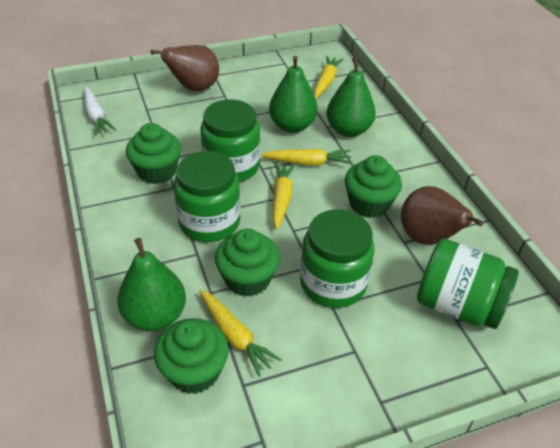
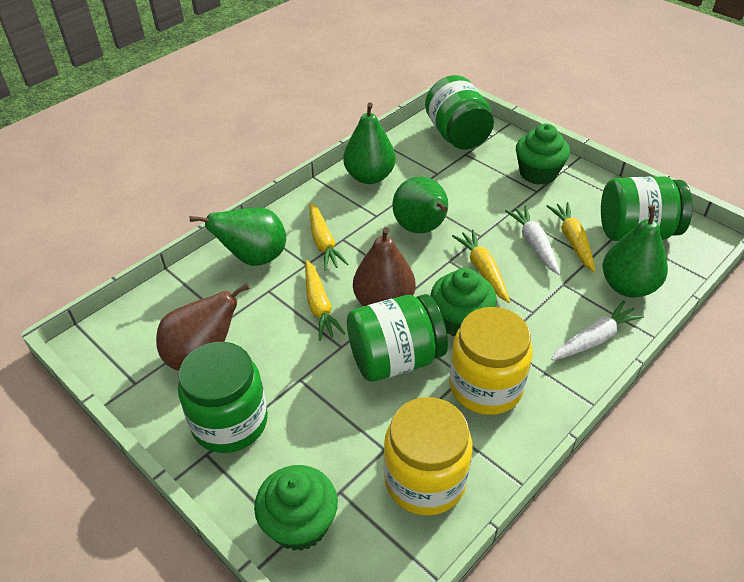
green cupcake: [126,123,181,184] [154,318,229,394] [215,229,280,297] [345,155,402,218] = 4 -> [254,465,338,551] [430,268,497,336] [516,124,570,185] = 3
green pear: [117,238,186,331] [269,56,318,133] [326,57,376,137] = 3 -> [190,207,286,266] [343,102,396,184] [392,177,448,233] [603,205,668,298] = 4
white carrot: [84,87,116,136] = 1 -> [505,205,560,275] [551,301,644,361] = 2
yellow jar: none = 0 -> [384,397,473,516] [449,307,533,415] = 2

